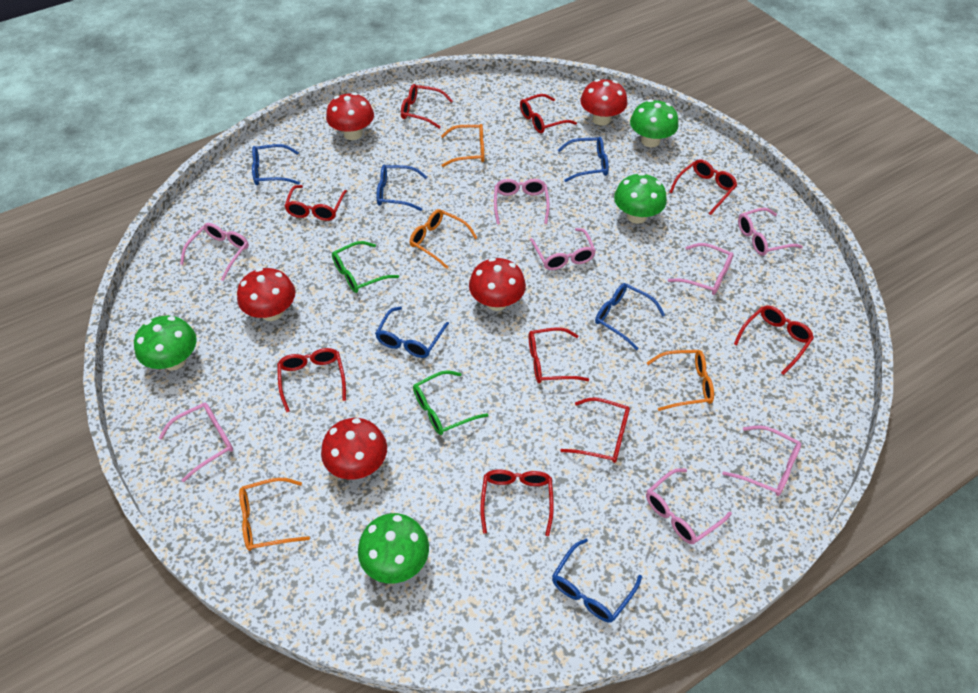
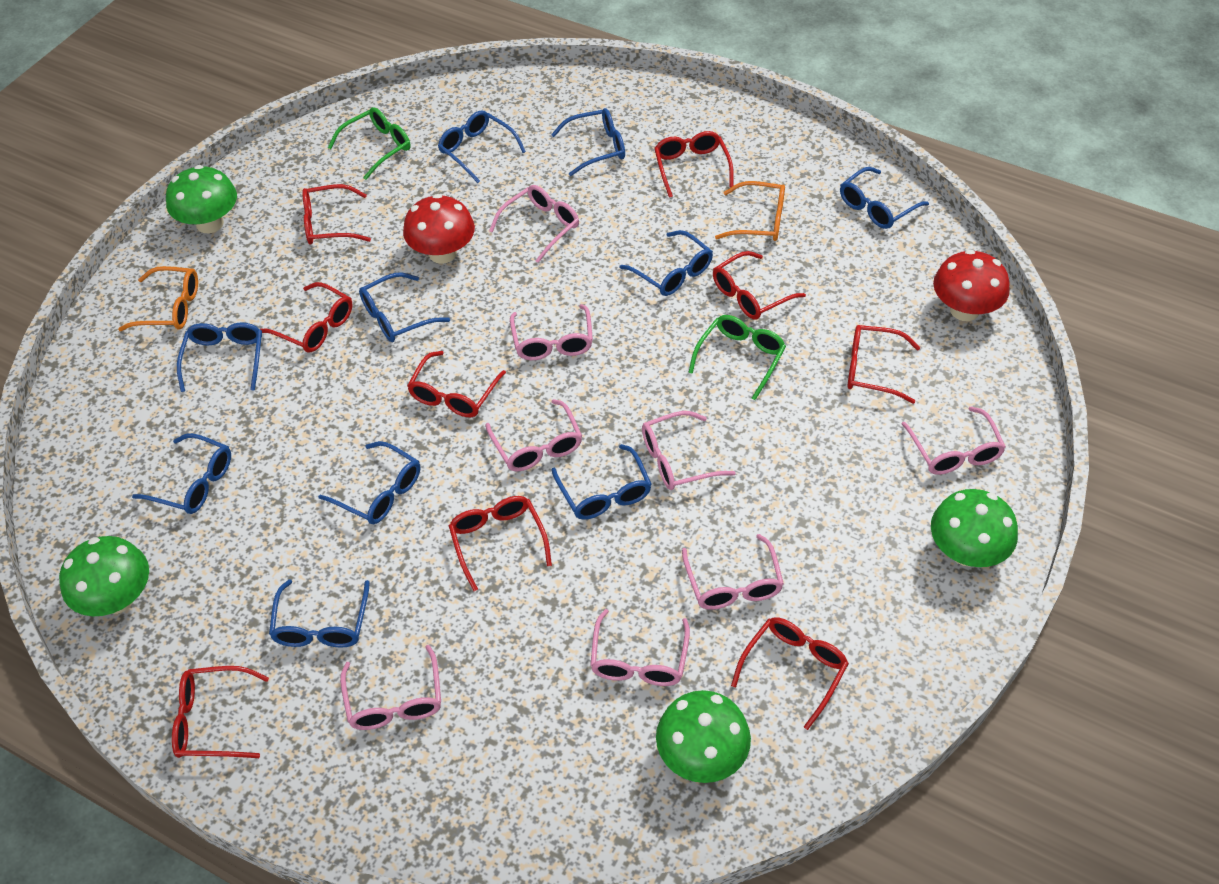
blue glasses: [252,144,300,185] [375,307,449,358] [377,165,427,211] [552,539,642,623] [558,137,609,182] [595,283,665,350] = 6 -> [132,433,231,514] [177,322,262,392] [269,579,370,648] [318,441,420,524] [359,272,450,342] [438,110,526,183] [551,108,625,176] [551,444,652,520] [619,230,713,296] [840,167,929,229] = 10
orange glasses: [239,478,310,551] [410,209,477,269] [441,124,484,167] [647,350,714,411] = 4 -> [118,266,198,331] [715,181,785,241] = 2
red mushroom: [237,268,295,321] [321,418,387,480] [326,92,374,140] [469,258,526,311] [580,79,627,126] = 5 -> [403,194,475,264] [933,249,1010,321] = 2

